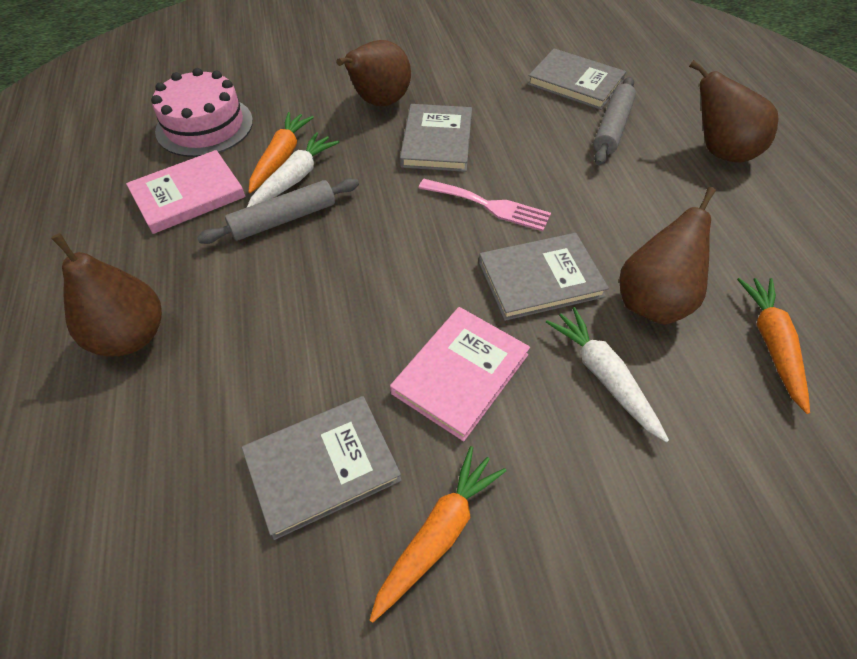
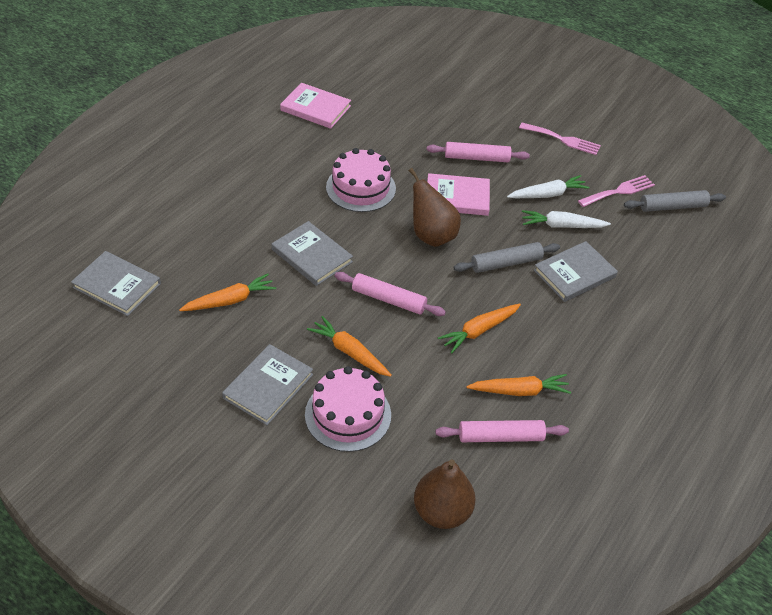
brown pear: [51,233,162,356] [336,40,411,107] [619,187,716,325] [689,60,779,162] = 4 -> [409,168,461,247] [414,459,476,529] = 2
orange carrot: [248,112,314,193] [370,446,506,623] [737,278,810,414] = 3 -> [179,274,276,311] [307,316,392,377] [438,303,521,353] [466,374,571,396] = 4
pink cake: [151,68,253,157] = 1 -> [305,366,391,452] [326,148,396,212] = 2
pink fork: [419,179,551,231] = 1 -> [519,123,601,155] [578,175,655,207] = 2
pink rolling pin: none = 0 -> [335,272,446,316] [427,142,530,162] [436,420,569,442] = 3

